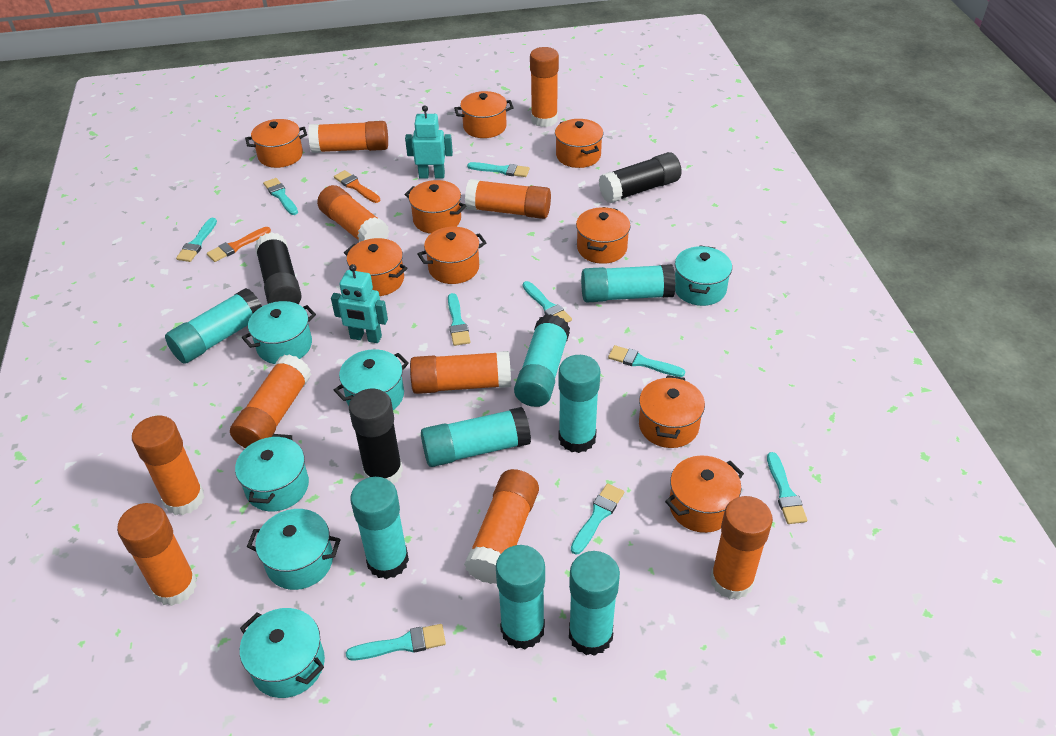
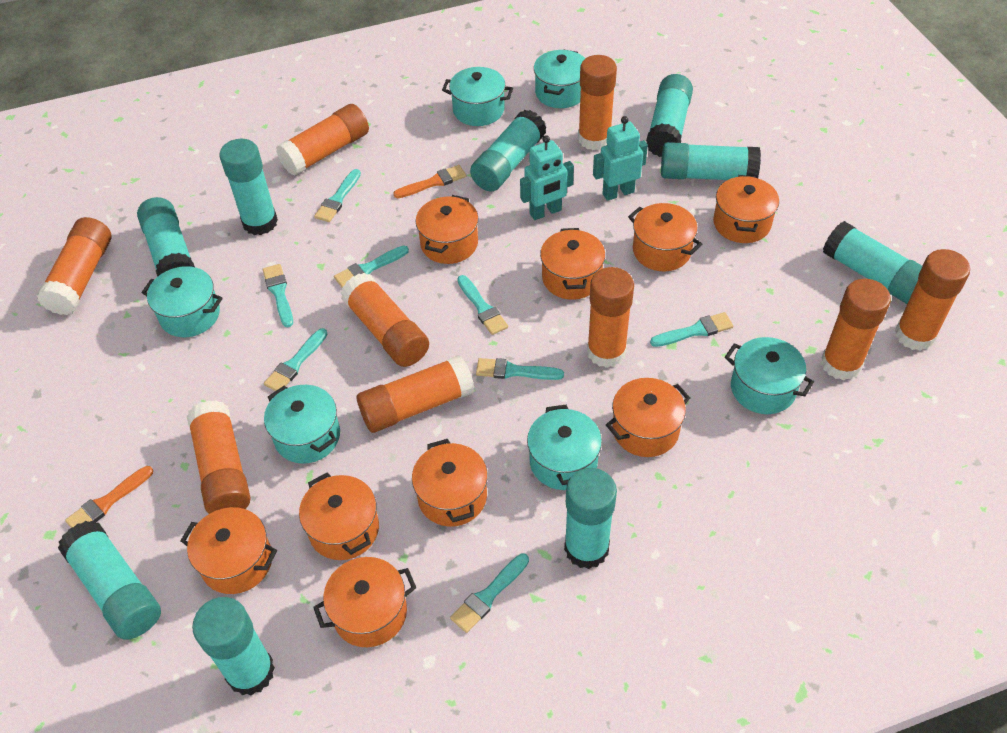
black glue stick: [255,232,302,304] [349,389,403,483] [599,152,682,203] = 3 -> none = 0
orange glue stick: [117,503,197,606] [132,416,204,516] [230,354,311,448] [308,121,388,153] [317,185,389,242] [410,351,511,394] [464,469,539,584] [465,179,551,219] [530,47,559,127] [710,496,773,600] = 10 -> [37,217,112,315] [187,400,251,514] [276,104,369,176] [340,273,429,367] [357,355,474,433] [578,55,617,150] [587,267,634,368] [821,279,891,380] [895,249,970,351] = 9
turquoise brush: [176,218,217,262] [263,178,298,215] [346,624,446,660] [448,293,470,346] [467,162,530,177] [523,281,572,323] [571,483,624,555] [608,345,685,377] [767,452,807,524] = 9 -> [263,264,293,327] [264,328,328,391] [314,169,361,222] [334,245,409,287] [450,554,529,633] [457,275,508,335] [476,358,564,380] [650,312,733,347] = 8
turquoise glue stick: [165,288,262,364] [350,477,409,579] [421,407,531,467] [496,545,545,649] [514,314,570,407] [558,355,600,453] [569,551,620,656] [581,264,676,302] = 8 -> [58,521,161,640] [137,197,195,277] [192,597,275,696] [220,139,278,235] [470,110,547,192] [564,468,617,569] [646,74,693,157] [661,142,761,180] [823,221,922,304] = 9

